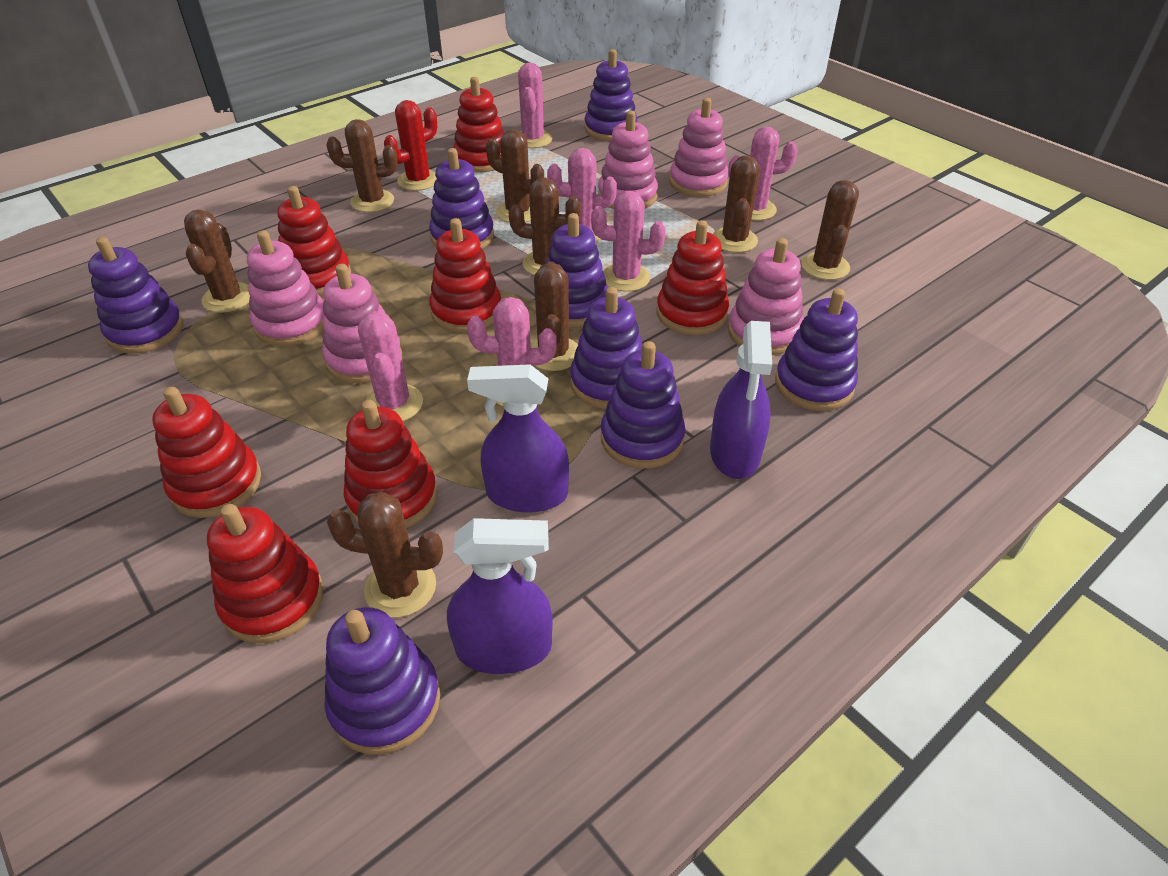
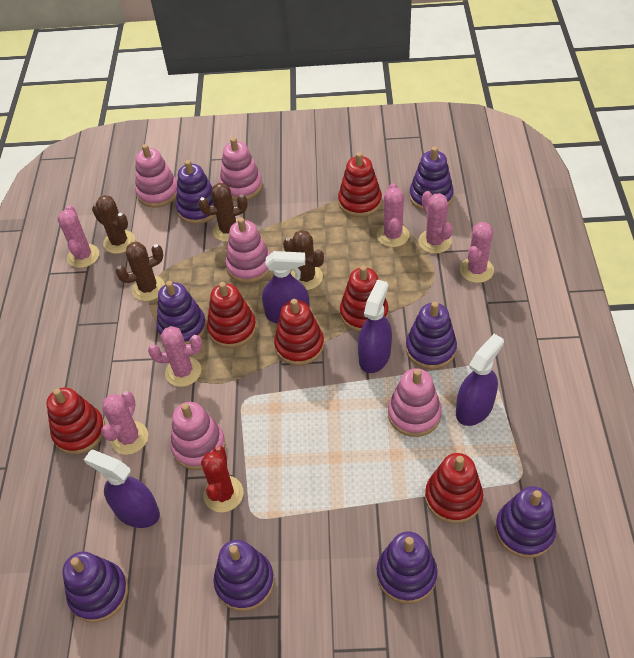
brown cactus: [184,210,250,313] [326,119,398,212] [327,492,443,617] [486,129,544,223] [509,177,581,275] [531,262,578,371] [713,155,760,253] [801,180,859,280] = 8 -> [92,195,135,254] [115,242,165,301] [198,183,248,242] [283,230,324,290] = 4
purple spray bottle: [447,518,553,674] [467,364,569,513] [710,321,772,479] = 3 -> [84,450,160,528] [262,251,309,324] [358,280,392,373] [456,334,504,426] = 4
red stacking toy: [152,387,261,518] [207,504,323,644] [277,186,351,296] [344,400,437,528] [429,218,501,333] [453,77,504,172] [657,220,729,335] = 7 -> [46,387,105,455] [207,282,256,348] [274,299,324,366] [338,152,382,217] [340,266,389,332] [425,453,483,524] = 6

